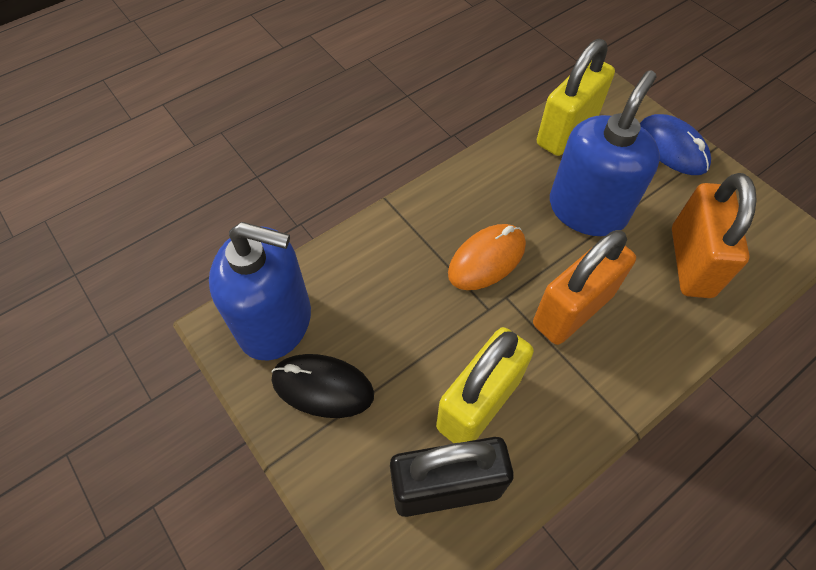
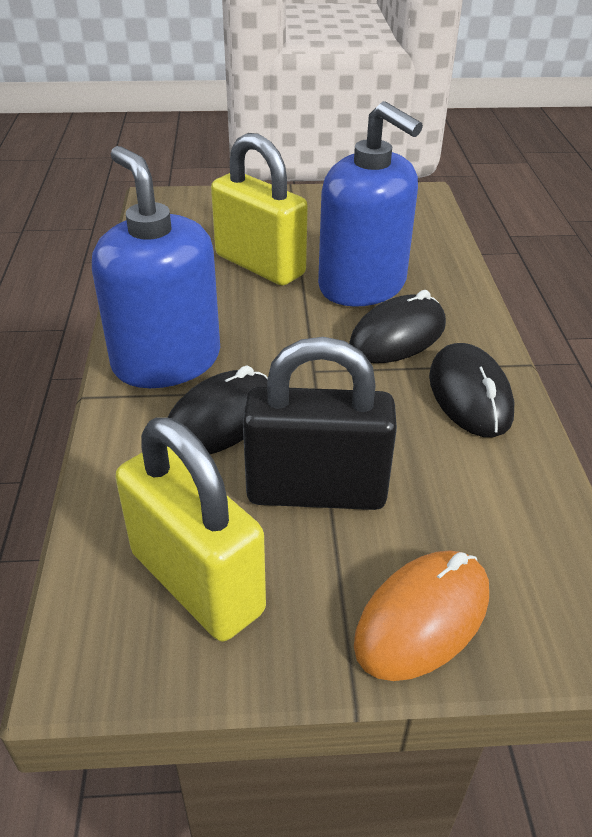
black mouse: [271,354,374,418] = 1 -> [167,366,268,454] [349,290,446,363] [429,343,514,437] = 3
blue mouse: [640,114,711,175] = 1 -> none = 0
orange padlock: [533,230,636,345] [672,173,757,298] = 2 -> none = 0

